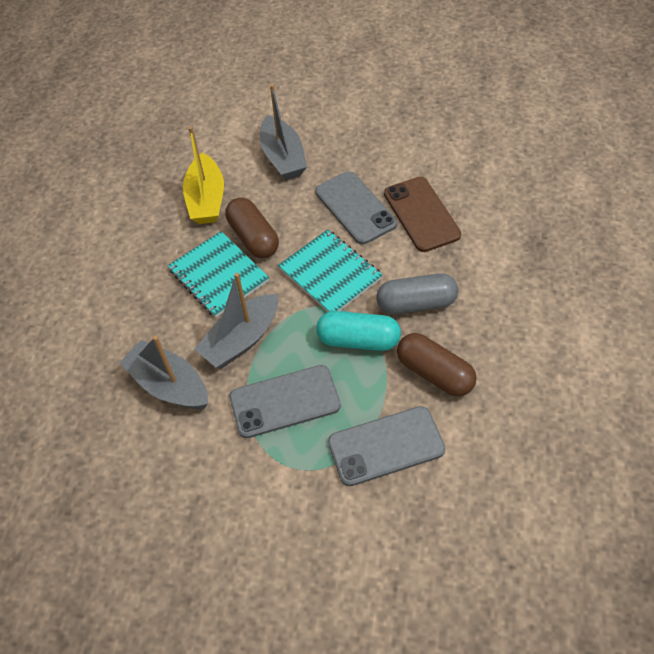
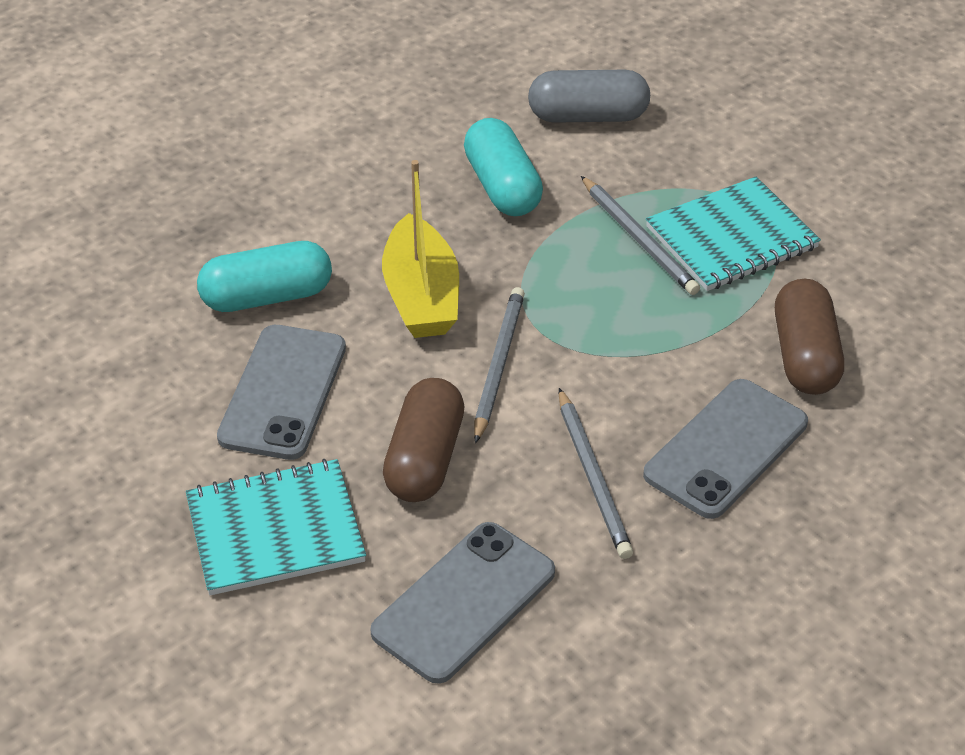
brown phone: [384,177,461,252] = 1 -> none = 0
grey boat: [119,336,208,409] [194,273,278,368] [260,84,307,180] = 3 -> none = 0
grey pencil: none = 0 -> [474,287,525,443] [559,388,633,559] [581,176,700,295] = 3
turquoise capsule: [316,311,401,351] = 1 -> [197,241,332,312] [464,118,543,216] = 2

